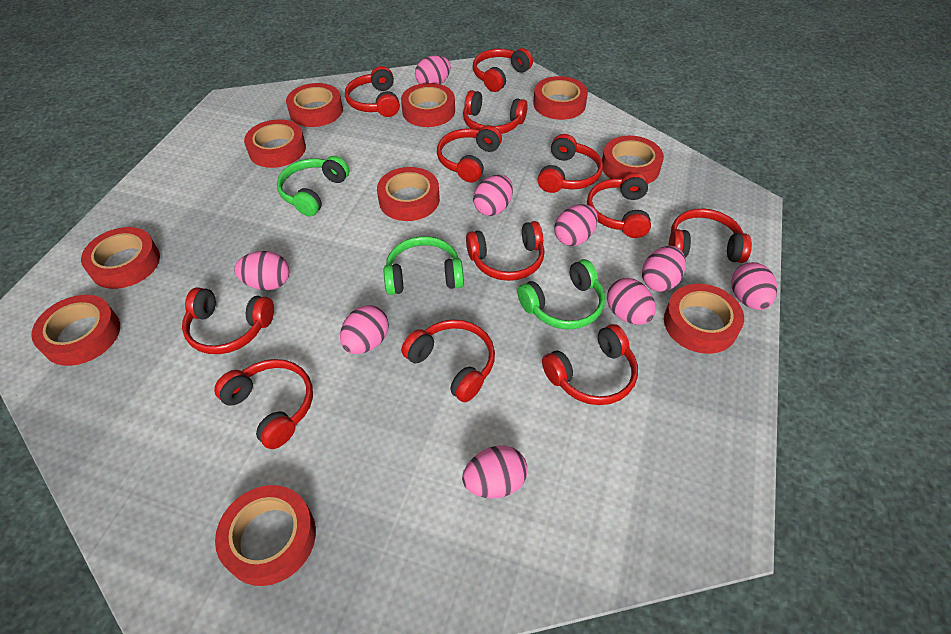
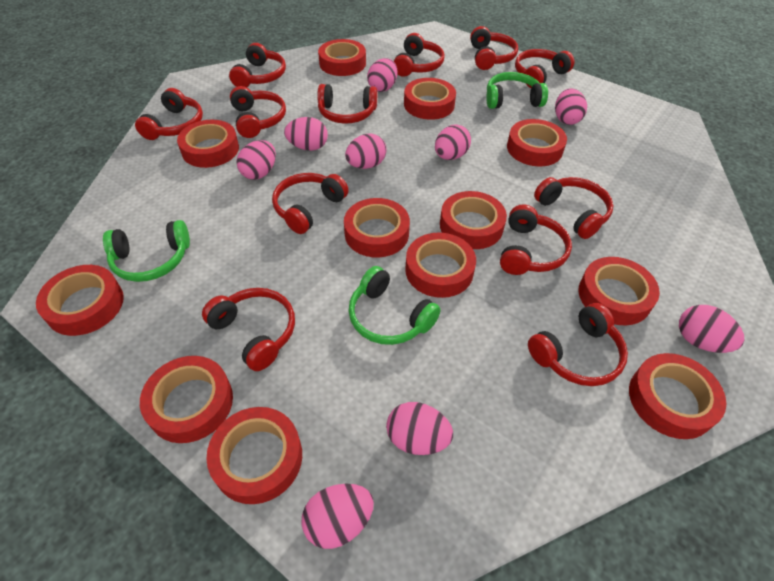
red tape: [31,295,120,366] [81,227,160,289] [215,485,316,586] [244,119,306,168] [286,83,343,127] [377,167,440,221] [401,83,455,127] [533,76,588,120] [602,136,664,184] [664,284,744,354] = 10 -> [36,265,124,336] [140,356,233,443] [177,120,239,168] [206,407,302,504] [318,39,366,76] [344,198,410,258] [404,78,456,120] [405,232,476,298] [440,191,507,249] [507,119,567,166] [578,257,660,326] [629,353,726,439] = 12

